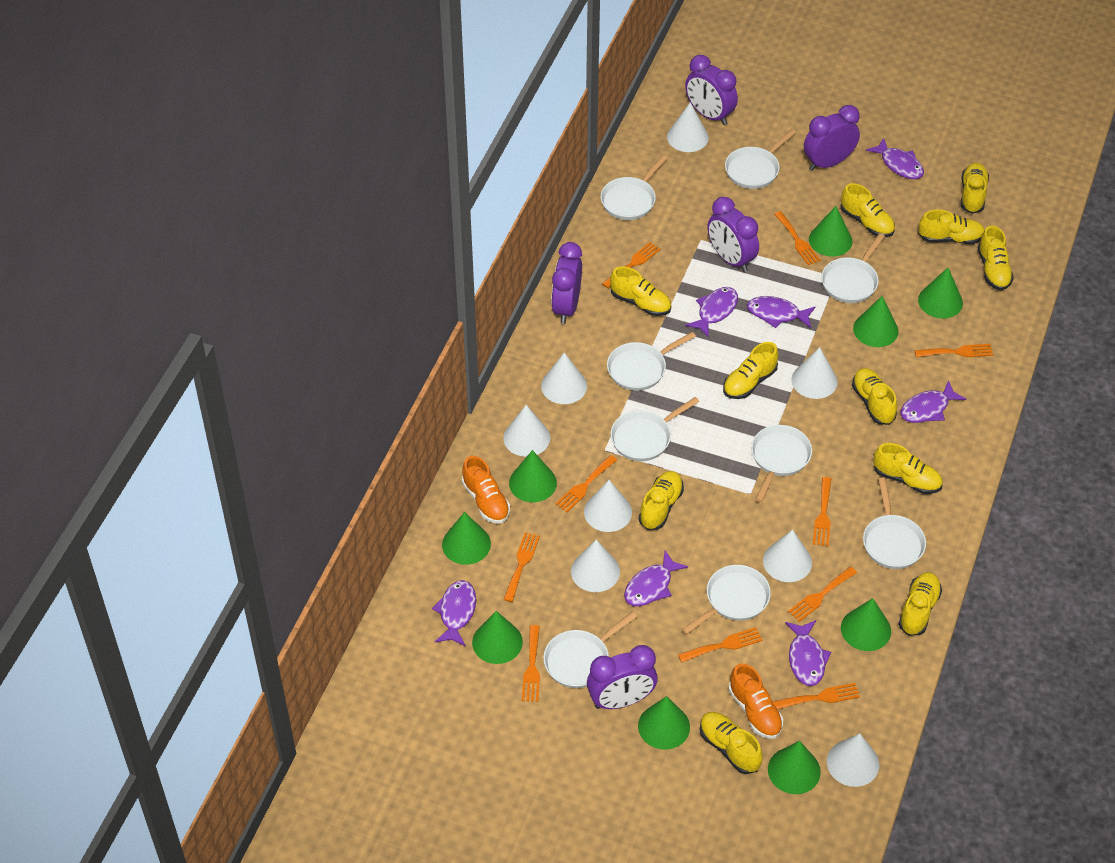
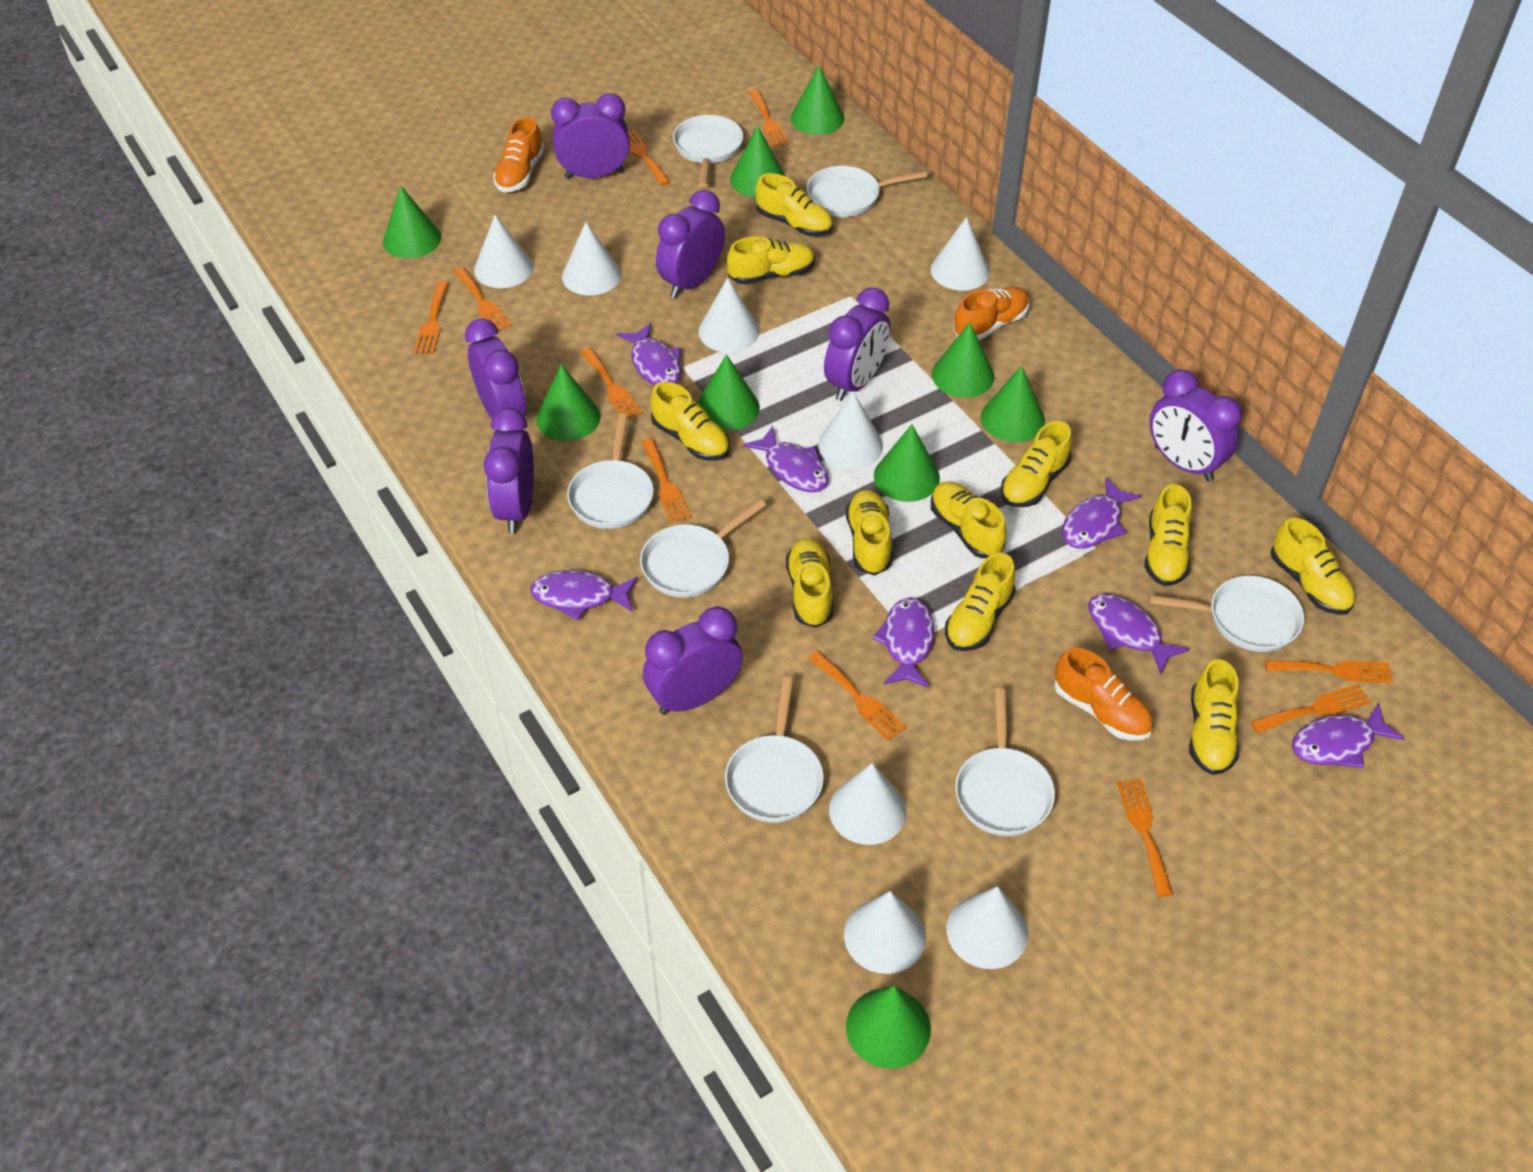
orange shoe: [462,456,510,524] [729,663,783,739] = 2 -> [493,117,544,192] [953,286,1029,340] [1054,647,1153,740] = 3
purple clock: [551,242,582,324] [587,645,658,709] [685,55,738,125] [708,197,759,272] [804,105,860,171] = 5 -> [465,319,526,419] [483,408,534,533] [551,93,630,179] [643,606,743,715] [656,190,725,298] [824,287,890,401] [1149,370,1242,482] = 7
white pan: [543,611,637,688] [601,155,667,220] [607,332,696,391] [611,397,699,461] [681,565,771,635] [725,129,796,189] [751,425,812,503] [821,233,885,303] [863,478,926,569] = 9 -> [567,414,654,529] [640,499,766,598] [673,115,743,187] [725,677,824,823] [807,166,927,217] [955,689,1055,836] [1149,576,1304,652] = 7

